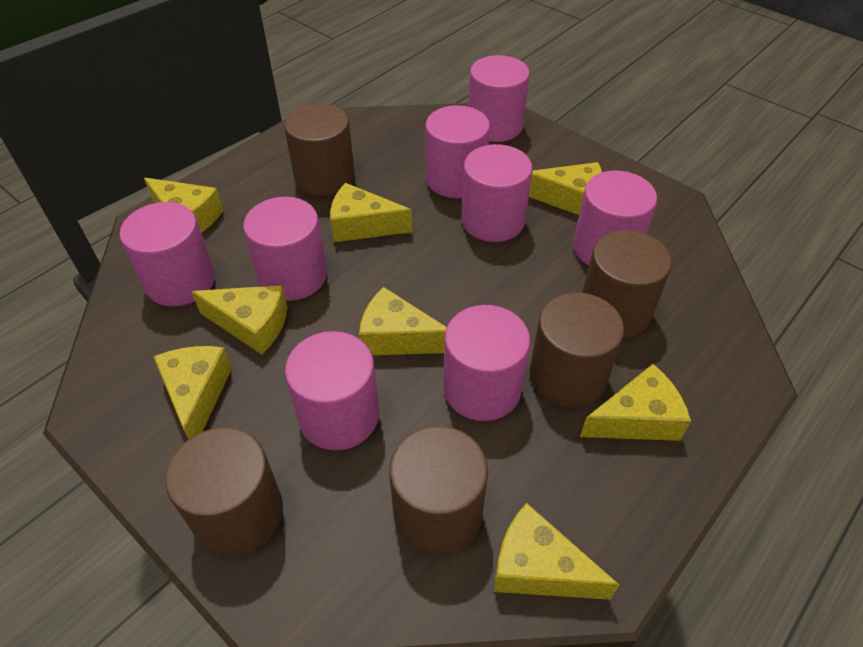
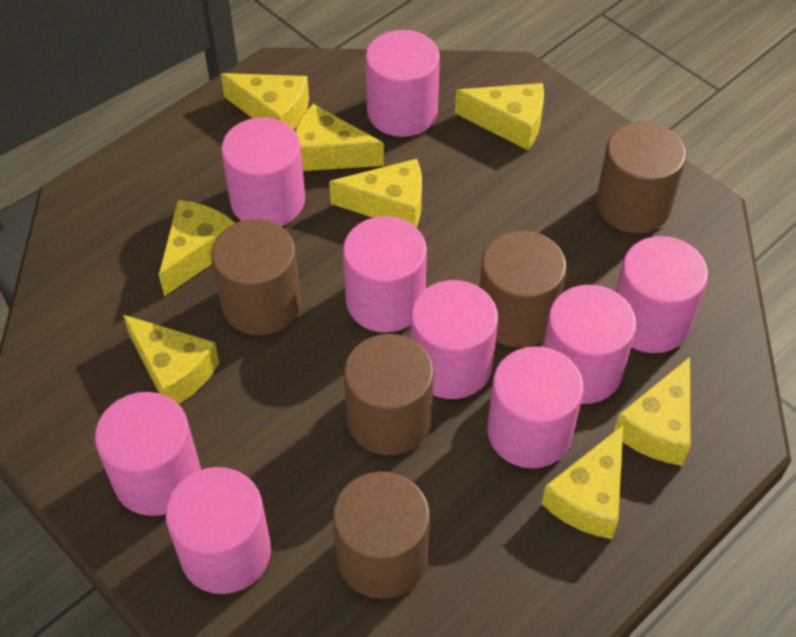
pink cylinder: [120,202,215,307] [243,197,327,301] [285,331,379,451] [425,105,490,198] [443,305,530,421] [461,144,533,242] [468,55,530,142] [573,171,657,265] = 8 -> [95,392,201,516] [165,467,271,594] [221,117,305,226] [343,216,427,333] [365,30,440,137] [411,280,498,399] [487,346,584,468] [543,285,636,404] [615,236,708,353] = 9

